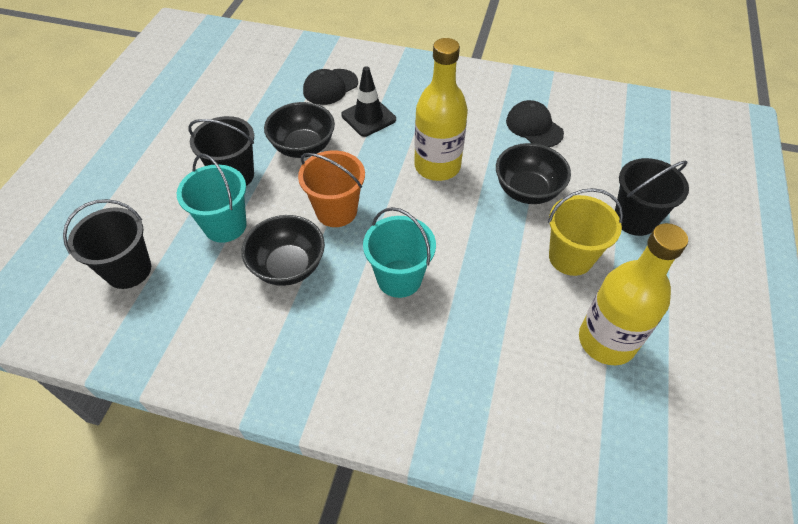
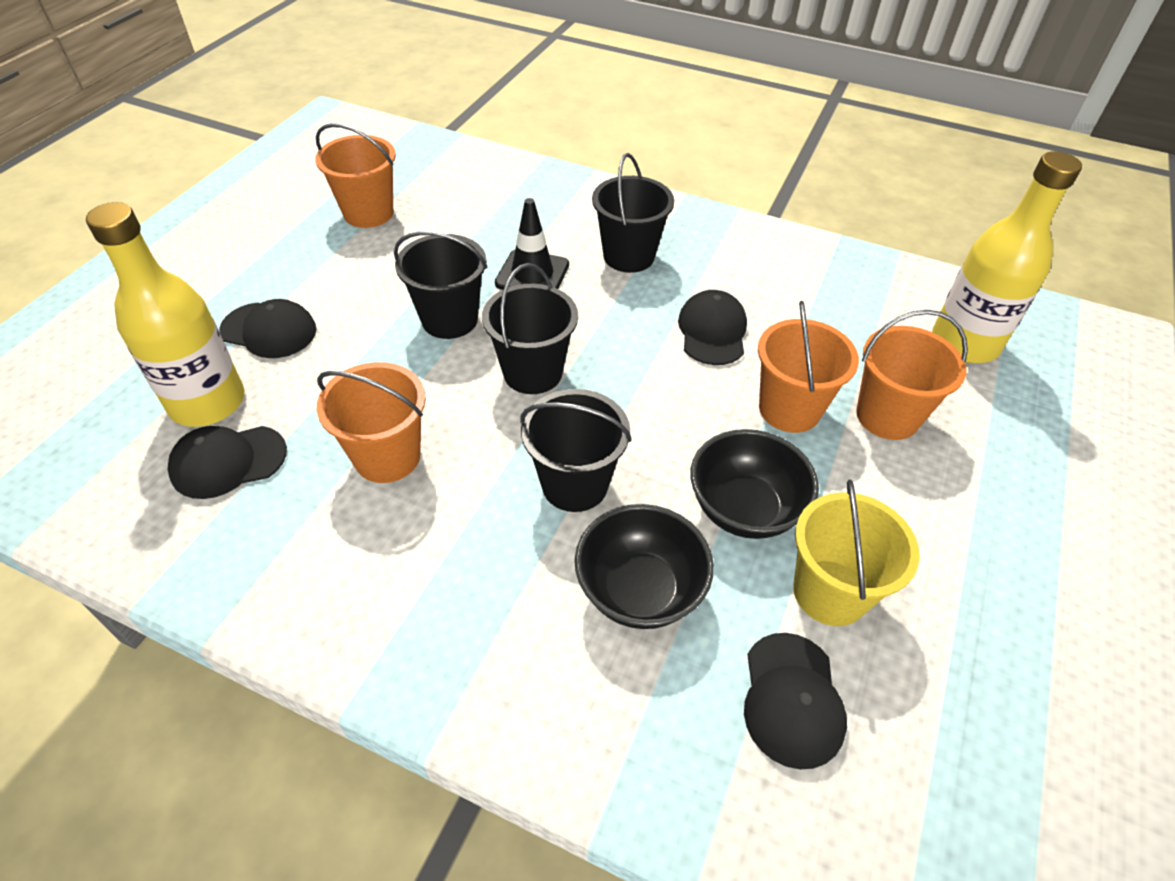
black bowl: [242,215,325,286] [264,102,335,158] [496,143,571,204] = 3 -> [575,504,714,629] [690,429,819,539] = 2
black bucket: [63,199,151,289] [188,116,254,186] [615,158,689,236] = 3 -> [394,231,488,339] [482,263,578,394] [520,389,632,512] [592,153,674,273] = 4
black cap: [303,69,358,105] [506,100,564,147] = 2 -> [168,426,287,499] [219,299,317,358] [678,290,747,365] [744,633,847,770] = 4
orange bucket: [298,151,365,227] = 1 -> [315,123,396,228] [317,362,426,483] [758,301,859,433] [856,310,968,440] = 4
turquoise bucket: [177,154,247,243] [363,207,436,298] = 2 -> none = 0

